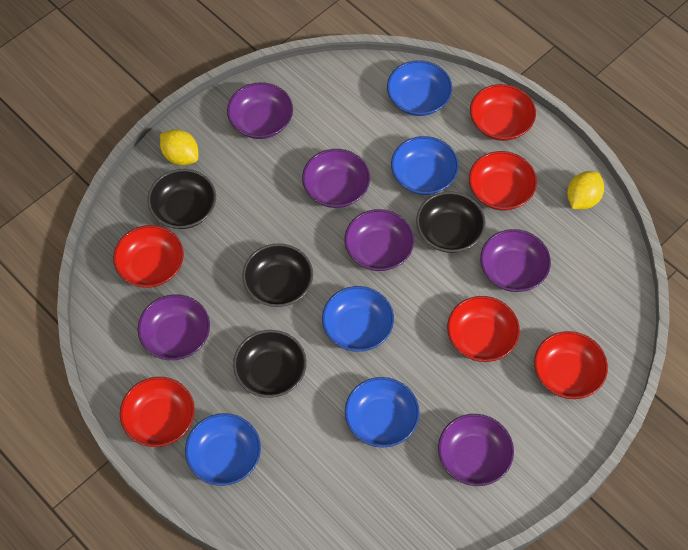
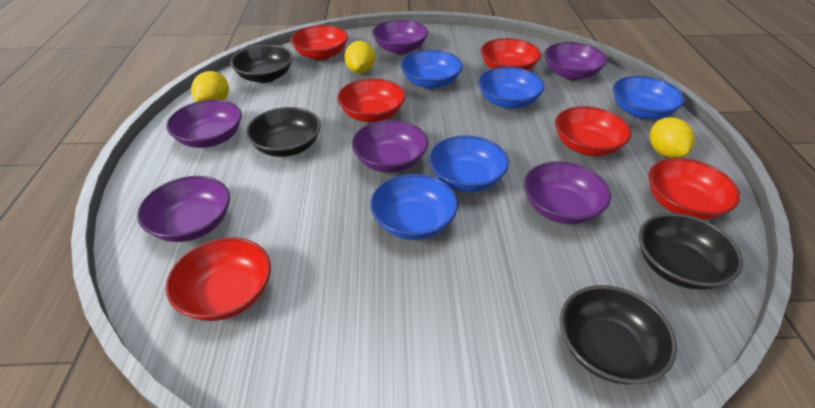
yellow lemon: [160,129,198,166] [567,171,604,209] = 2 -> [191,71,229,102] [344,41,375,74] [650,117,695,158] = 3

